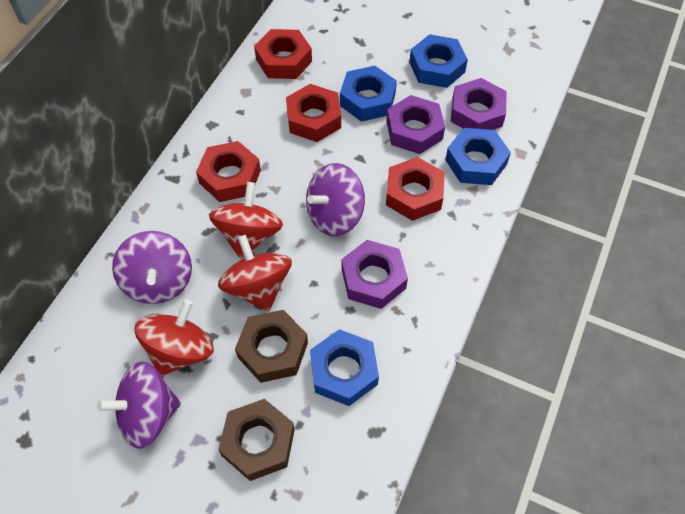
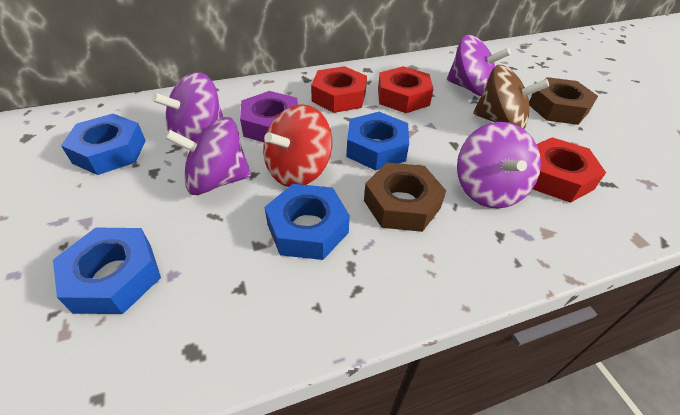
brown spinning top: none = 0 -> [473,65,549,129] = 1
purple nut: [342,240,408,309] [386,95,445,154] [451,78,507,130] = 3 -> [240,91,298,142] = 1
purple spinning top: [97,362,181,449] [112,231,192,304] [306,163,365,236] = 3 -> [152,72,223,142] [165,117,251,195] [447,35,511,96] [457,122,541,208] = 4
red nut: [196,141,261,202] [254,29,312,79] [286,84,341,142] [386,157,444,221] = 4 -> [311,66,367,113] [378,66,433,113] [533,137,606,203] = 3
red spinning top: [134,300,214,376] [209,182,283,259] [218,235,292,312] = 3 -> [263,105,332,187] = 1

